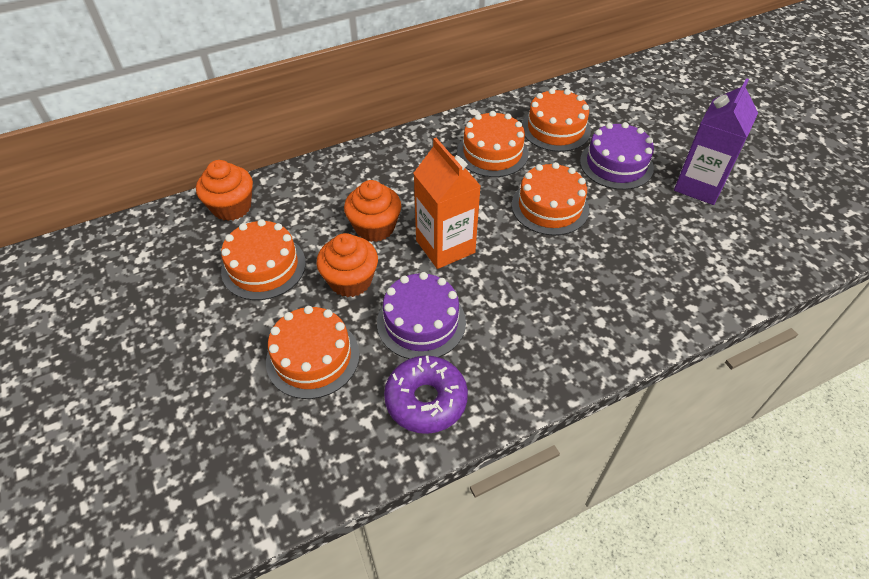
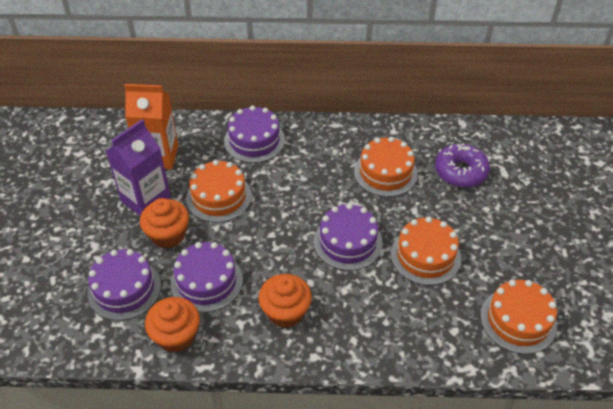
orange cake: [221,219,306,300] [266,306,360,399] [457,111,529,177] [512,162,589,236] [522,88,591,152] = 5 -> [186,160,252,223] [354,137,418,197] [391,217,461,285] [481,280,557,354] = 4
purple cake: [377,272,466,359] [580,122,654,190] = 2 -> [87,249,161,321] [171,242,243,313] [224,106,285,163] [314,203,383,271] = 4

